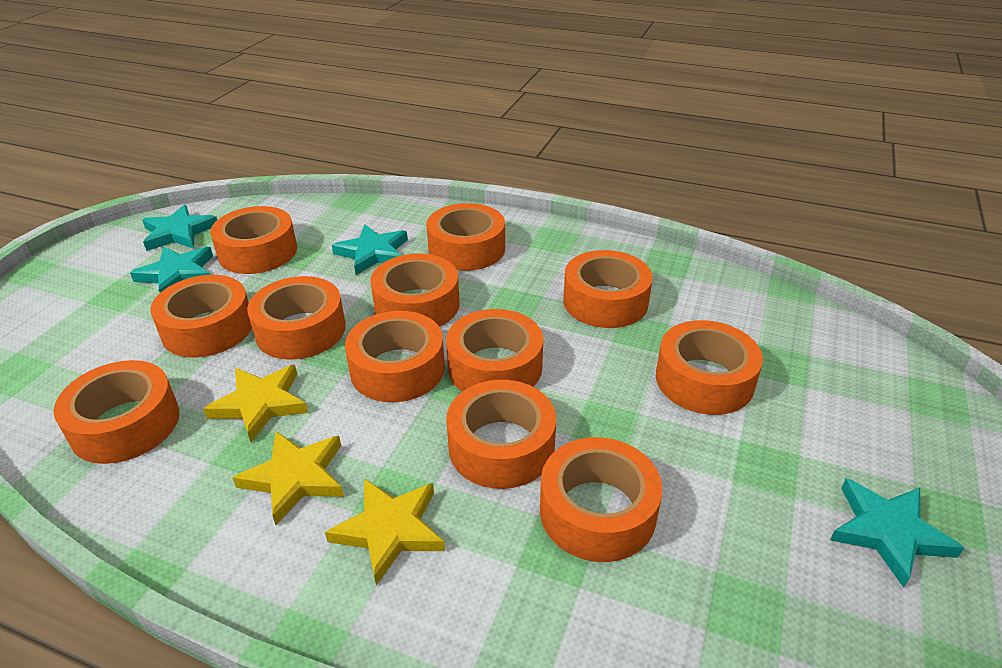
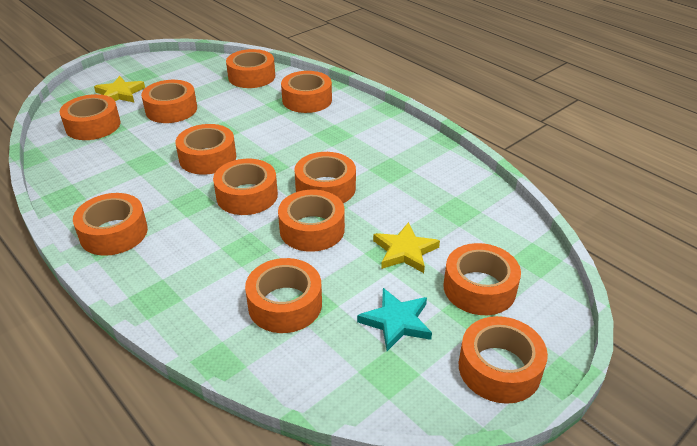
turquoise star: [130,247,213,293] [142,205,217,251] [332,225,408,275] [830,478,964,588] = 4 -> [357,288,432,351] = 1
yellow star: [203,365,308,442] [232,431,344,525] [325,478,445,585] = 3 -> [94,76,145,102] [373,222,440,273] = 2

